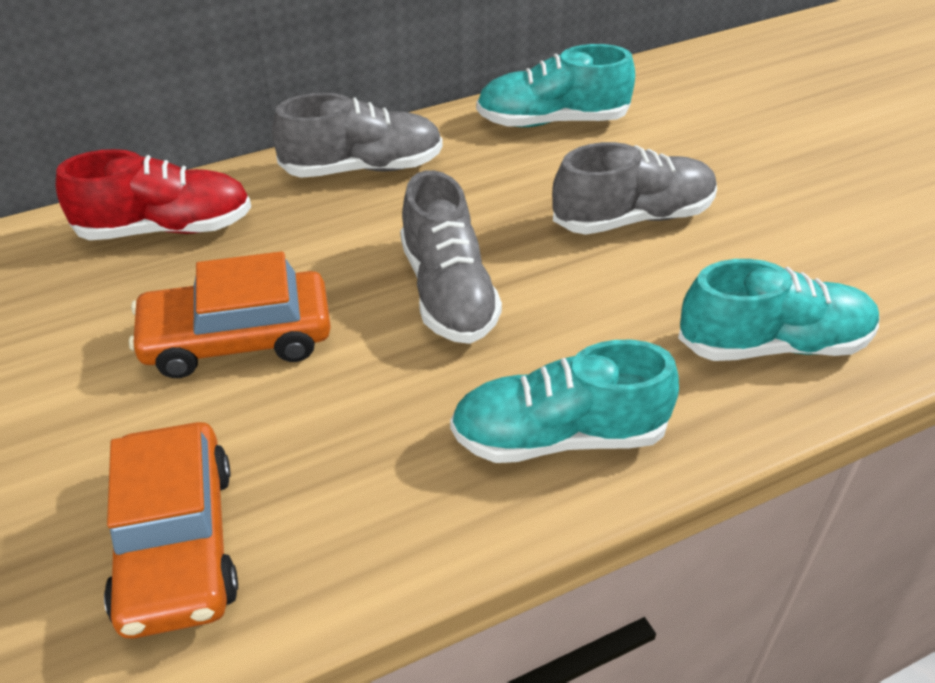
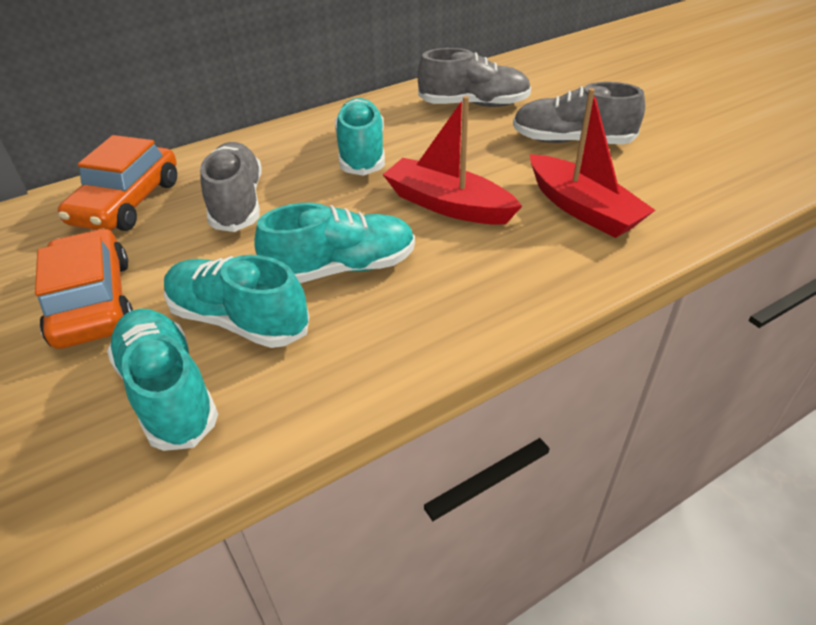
red boat: none = 0 -> [383,96,522,225] [530,88,655,238] = 2
red shoe: [56,149,251,240] = 1 -> none = 0
turquoise shoe: [450,340,679,463] [476,44,635,127] [678,259,879,361] = 3 -> [107,309,218,451] [164,255,309,348] [254,203,415,283] [335,98,385,176] = 4

